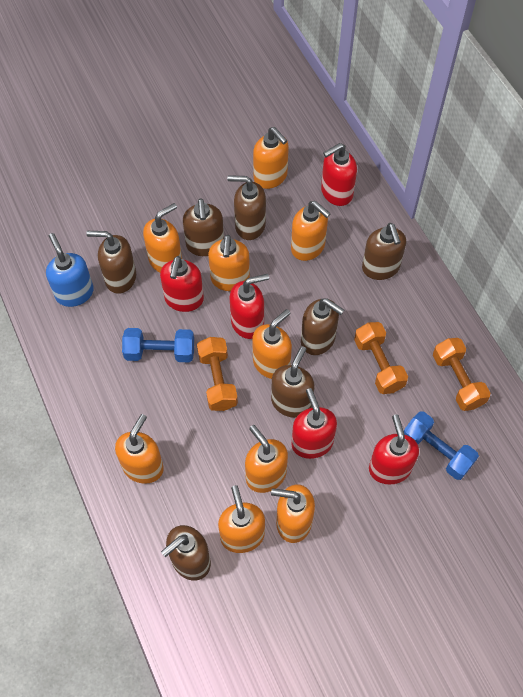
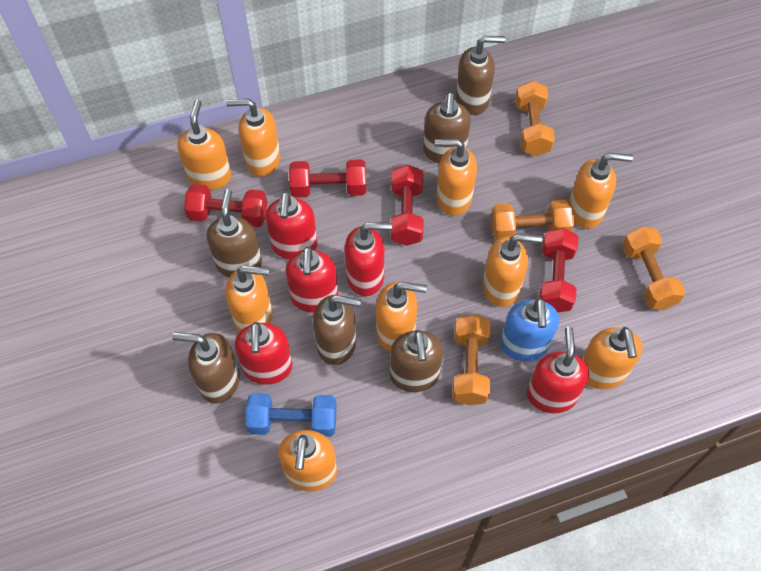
blue dumbbell: [122,328,194,362] [404,412,479,480] = 2 -> [245,393,336,437] = 1
brown soap dispenser: [86,231,136,294] [161,525,211,581] [183,198,224,256] [227,175,266,240] [271,346,314,418] [301,298,344,355] [362,223,406,280] = 7 -> [172,332,240,404] [207,189,262,278] [313,295,361,365] [390,330,443,392] [423,93,471,164] [456,36,505,115] = 6
orange dumbbell: [197,337,238,411] [354,322,408,394] [433,338,490,411] = 3 -> [452,314,491,405] [491,200,574,240] [515,81,555,156] [622,226,685,310] = 4
red dumbbell: none = 0 -> [184,184,267,227] [289,159,366,198] [391,165,423,246] [539,228,578,312] = 4

